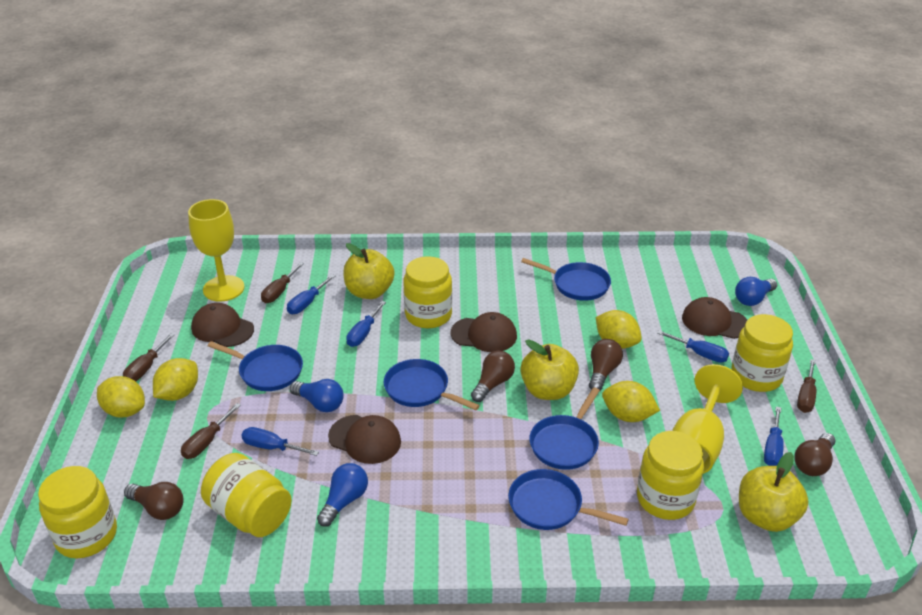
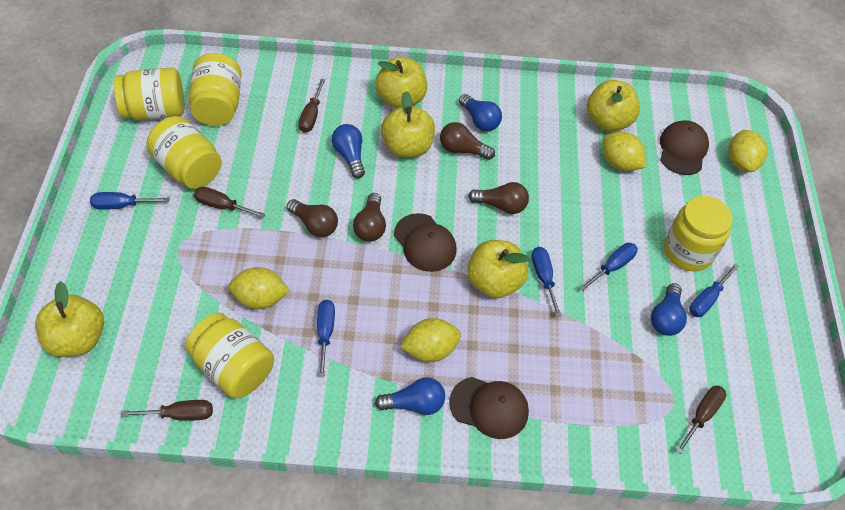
blue light bulb: [290,379,343,412] [317,463,368,527] [735,277,777,306] = 3 -> [332,124,365,178] [375,377,445,415] [459,94,502,131] [651,283,687,336] = 4
blue pan: [207,341,303,391] [384,359,480,410] [508,469,629,530] [521,258,611,301] [529,387,600,470] = 5 -> none = 0
brown cap: [191,303,254,347] [328,415,401,464] [451,312,517,352] [682,297,747,339] = 4 -> [394,213,457,272] [449,377,529,439] [660,120,709,175] = 3
yellow apple: [343,243,395,299] [520,340,579,400] [739,452,809,532] = 3 -> [35,281,104,357] [375,58,427,108] [381,91,435,158] [467,240,529,298] [586,80,640,131] = 5
yellow goblet: [188,199,244,301] [672,364,743,474] = 2 -> none = 0

